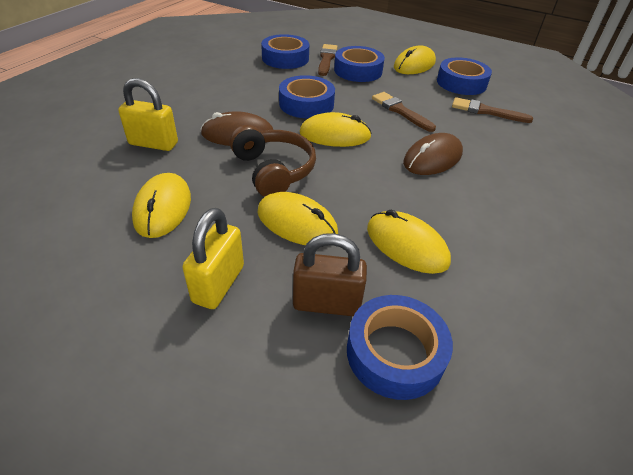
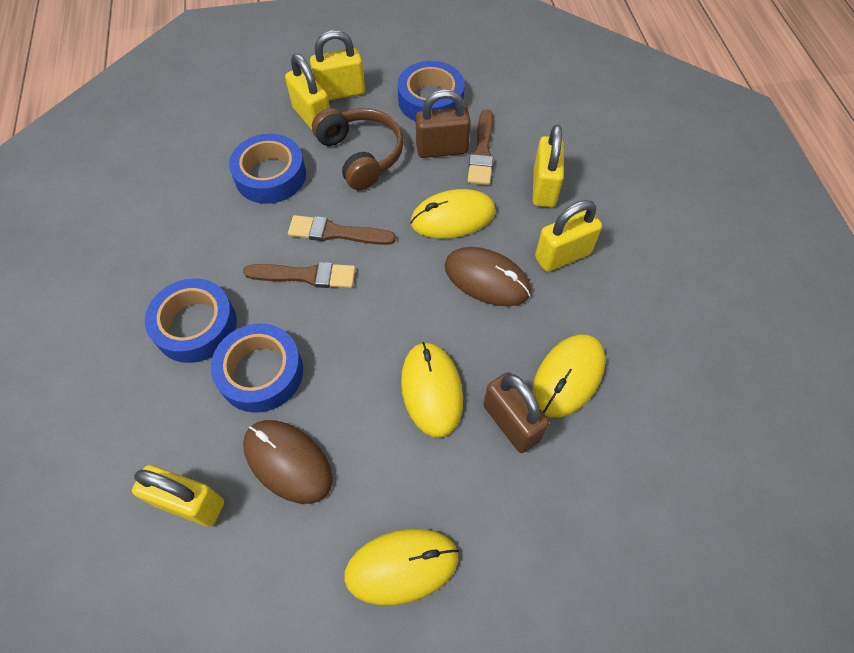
blue tape: [261,34,309,69] [279,75,335,119] [334,46,385,82] [347,295,453,400] [437,57,492,95] = 5 -> [145,278,237,363] [211,323,303,413] [229,134,306,204] [398,61,465,121] = 4
brown padlock: [293,233,367,316] = 1 -> [416,89,471,158] [483,372,549,453] = 2
yellow mouse: [132,173,191,238] [258,192,338,245] [300,112,372,147] [367,210,451,274] [394,45,436,74] = 5 -> [344,529,459,605] [401,342,463,438] [410,189,496,239] [532,334,605,417] = 4
yellow padlock: [118,78,178,151] [182,208,244,309] = 2 -> [132,465,224,527] [285,54,330,130] [310,30,365,101] [533,125,564,207] [535,200,602,272] = 5

